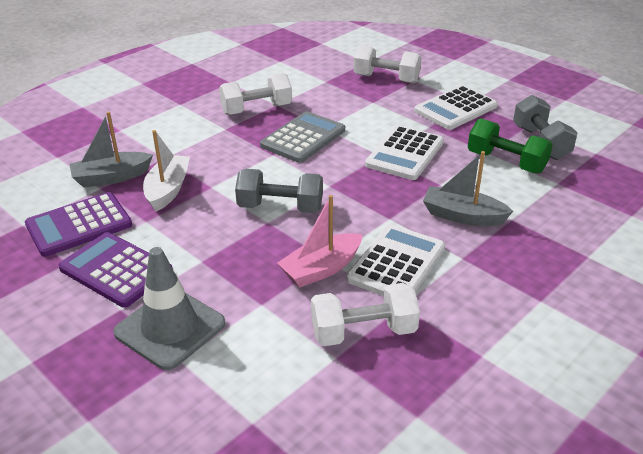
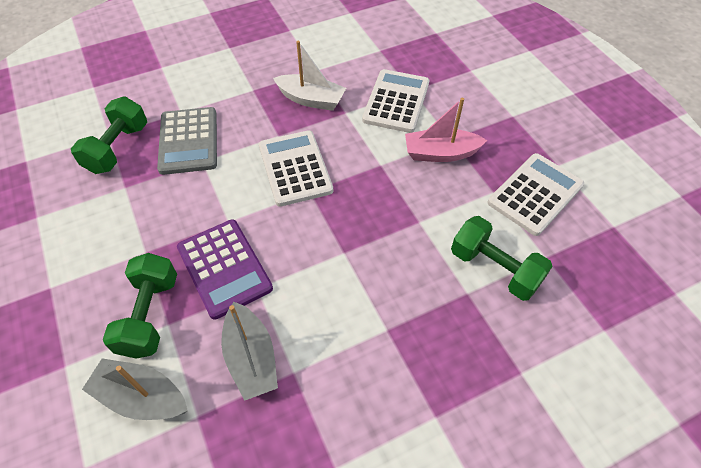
green dumbbell: [468,119,553,173] = 1 -> [71,97,147,174] [103,253,177,359] [451,216,553,301] = 3
grey dumbbell: [235,169,323,213] [513,95,577,160] = 2 -> none = 0
grey traffic cone: [113,247,226,370] = 1 -> none = 0
purple calculator: [25,192,132,257] [59,232,173,308] = 2 -> [177,219,273,320] = 1
white dumbbell: [219,73,292,115] [311,283,420,346] [353,45,422,83] = 3 -> none = 0

